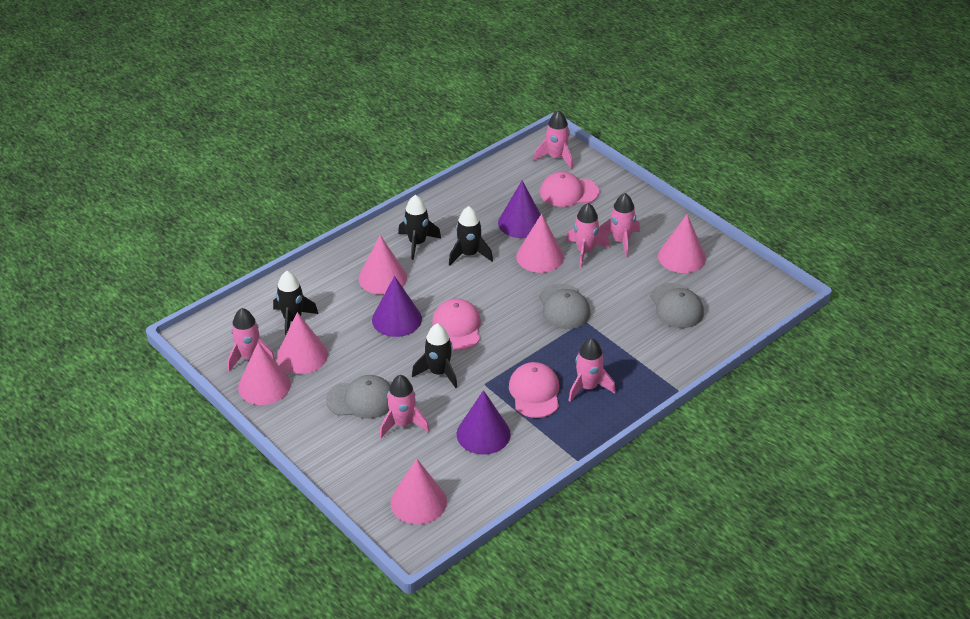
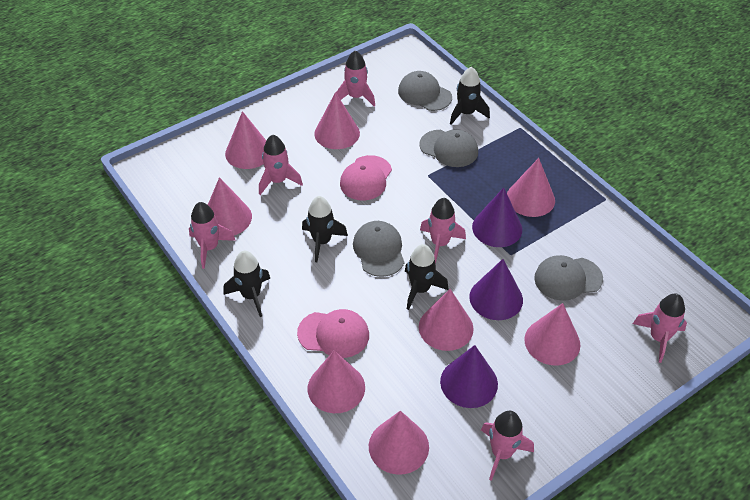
grey cap: [326,375,390,419] [539,284,591,329] [650,283,704,328] = 3 -> [353,221,404,277] [398,71,452,111] [419,129,478,167] [534,255,603,301] = 4
pink cap: [432,299,481,350] [509,362,559,418] [540,172,599,207] = 3 -> [297,309,369,358] [340,155,392,200] = 2
pink cone: [238,342,291,405] [277,312,328,374] [359,235,407,295] [390,458,447,525] [516,214,564,273] [658,214,706,273] = 6 -> [208,177,252,235] [225,111,266,169] [308,350,365,413] [314,92,360,149] [369,411,429,475] [419,289,474,351] [507,158,555,217] [524,303,580,366] = 8

